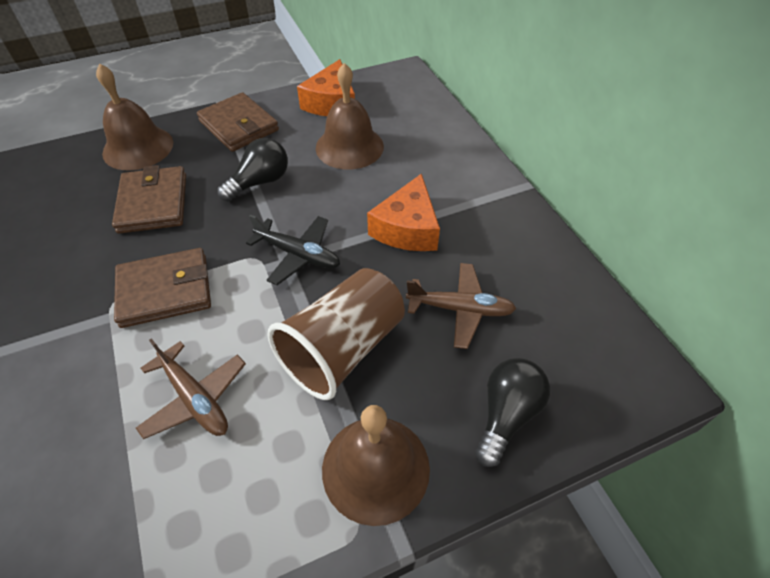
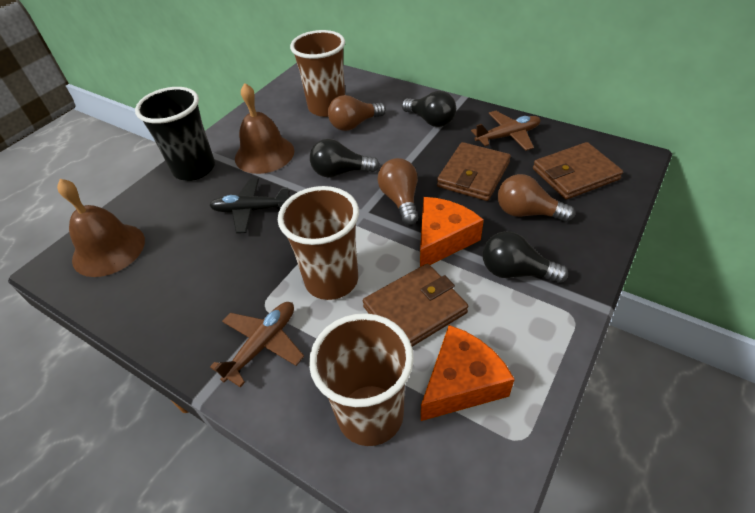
black cup: none = 0 -> [135,87,215,181] = 1
black light bulb: [217,138,288,202] [475,358,550,467] = 2 -> [310,139,380,178] [402,91,456,127] [483,231,568,283] = 3
brown bell: [96,64,173,171] [316,63,384,170] [322,405,430,526] = 3 -> [57,179,145,277] [235,83,294,174] = 2
brown cup: [267,268,405,400] = 1 -> [278,186,359,300] [290,30,345,117] [309,313,414,446] = 3
brown light bulb: none = 0 -> [328,95,386,131] [377,158,418,225] [498,174,575,222] = 3

